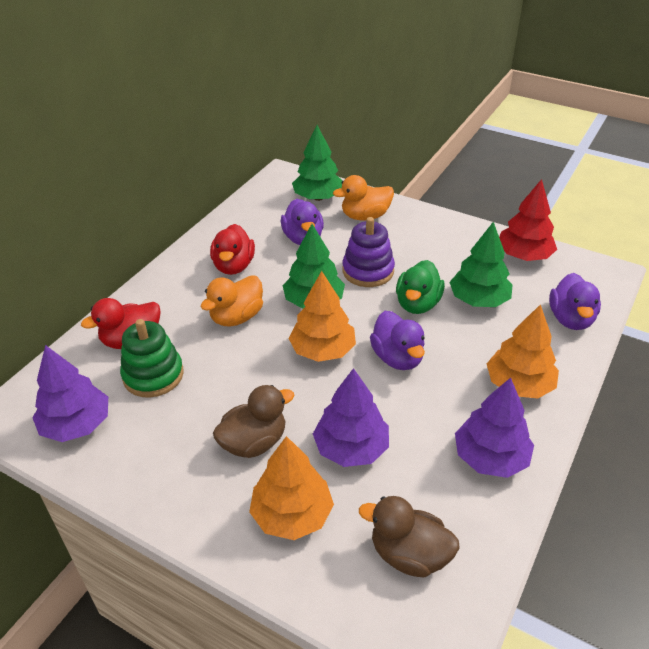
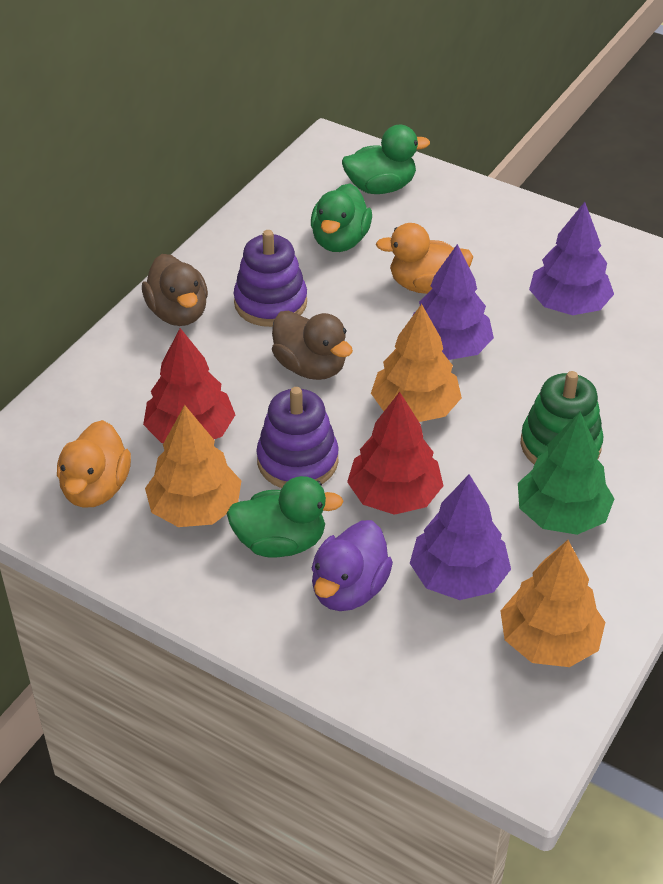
green duck: [396,260,445,314] = 1 -> [227,476,343,558] [311,183,372,252] [342,125,430,194] = 3
green tree: [283,224,345,309] [292,125,342,201] [449,222,513,307] = 3 -> [518,412,615,535] = 1
purple duck: [281,199,324,245] [370,311,425,370] [549,273,601,330] = 3 -> [311,520,393,611] = 1
purple stacking toy: [342,217,395,287] = 1 -> [234,230,307,327] [256,387,339,488] = 2
red duck: [81,298,161,349] [210,224,255,275] = 2 -> none = 0
red tree: [499,179,557,261] = 1 -> [143,328,235,443] [347,392,443,515] = 2

